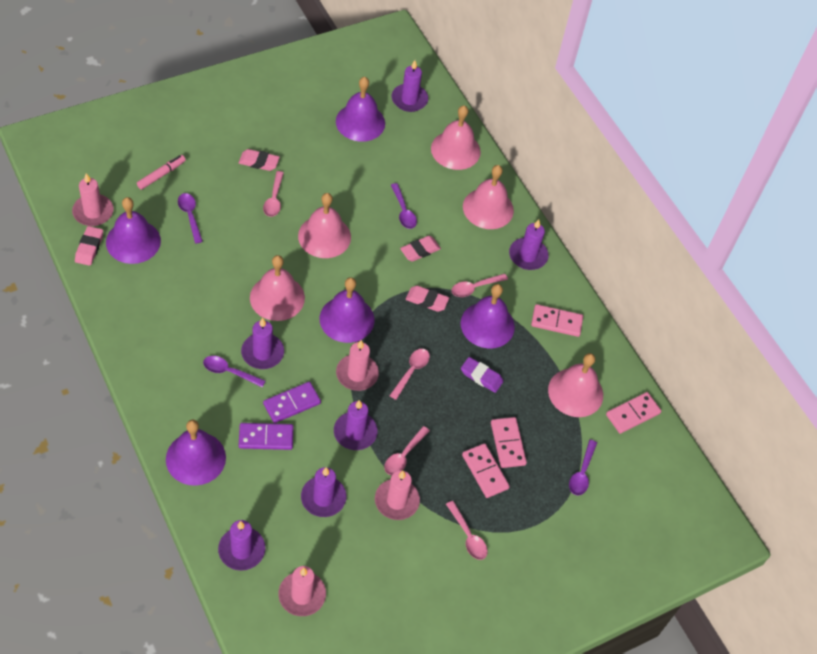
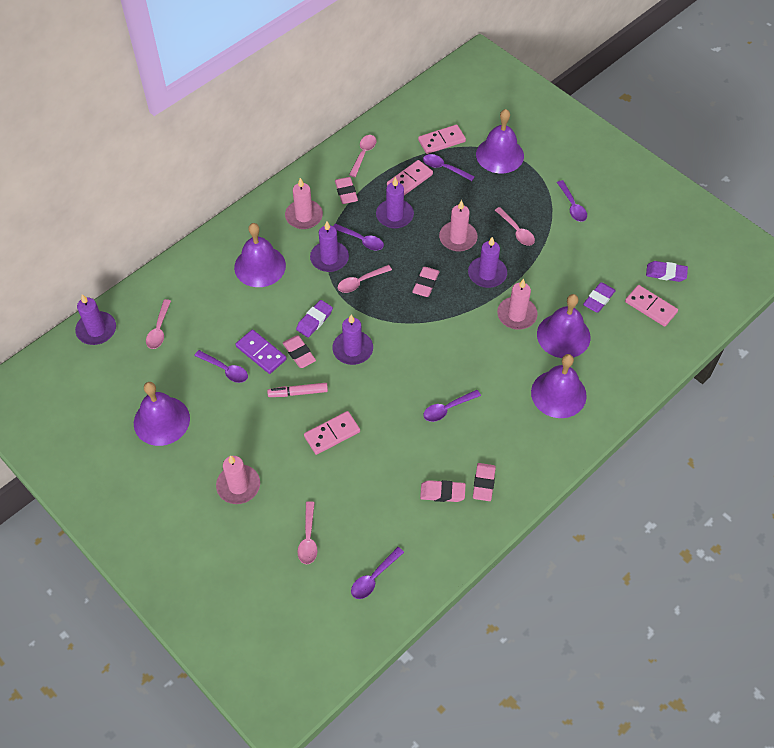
pink bell: [250,255,305,321] [298,193,351,258] [431,105,481,170] [463,165,514,229] [548,353,603,417] = 5 -> none = 0
pink eraser: [75,226,103,266] [239,149,280,171] [400,236,441,262] [406,286,449,312] = 4 -> [283,335,316,368] [335,177,358,204] [412,267,439,297] [420,480,466,502] [473,463,496,501] = 5
purple candle: [218,520,265,571] [241,318,284,369] [301,467,346,517] [334,400,378,450] [392,60,428,112] [509,219,549,270] = 6 -> [75,294,116,345] [310,221,349,272] [332,315,373,365] [376,177,414,229] [468,237,507,288] = 5
purple domino: [239,423,293,450] [263,382,321,423] = 2 -> [235,329,287,374] = 1
purple eraser: [461,357,504,393] = 1 -> [296,300,333,338] [583,282,616,313] [646,261,688,282] = 3
purple spoon: [178,193,203,243] [203,356,266,387] [391,183,417,229] [569,440,597,495] = 4 -> [194,350,248,383] [333,224,384,251] [351,547,404,599] [423,154,475,181] [423,390,481,422] [557,180,587,222] = 6

